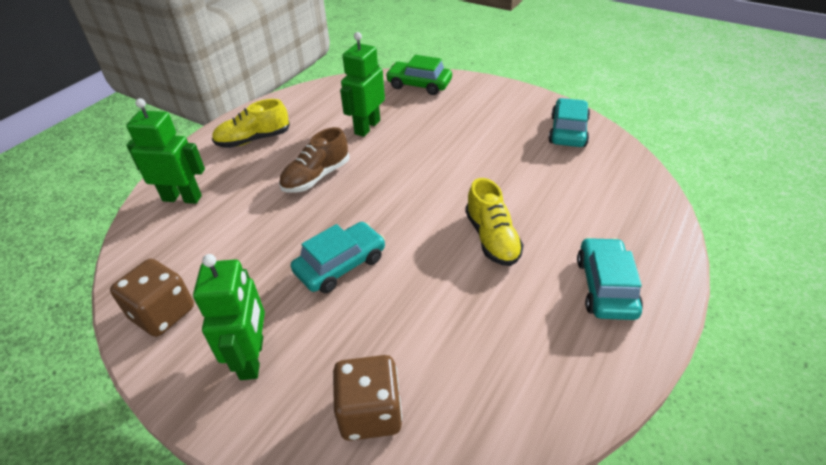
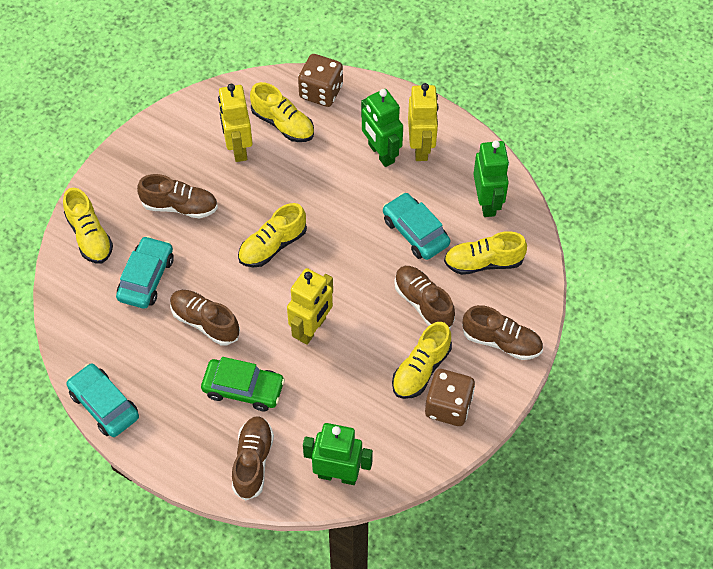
brown shoe: [279,127,350,193] = 1 -> [137,174,218,218] [170,290,240,345] [232,416,274,501] [394,266,455,329] [462,305,543,360] = 5
yellow robot: none = 0 -> [218,84,253,162] [287,268,333,345] [408,83,439,161] = 3
yellow shoe: [212,99,290,148] [465,178,524,266] = 2 -> [63,188,113,264] [238,203,307,267] [250,82,314,142] [392,322,452,399] [444,231,527,275] = 5

